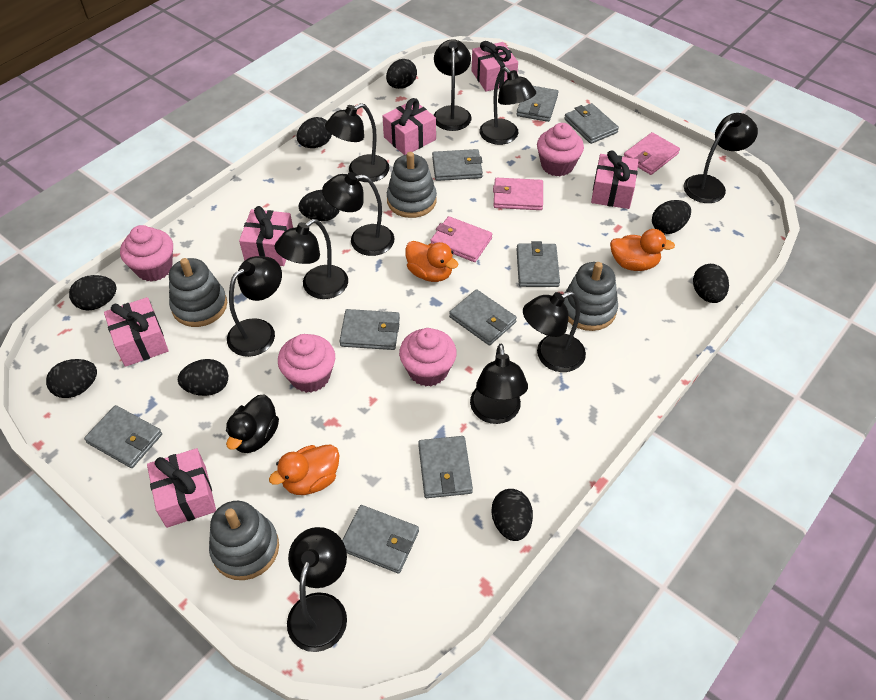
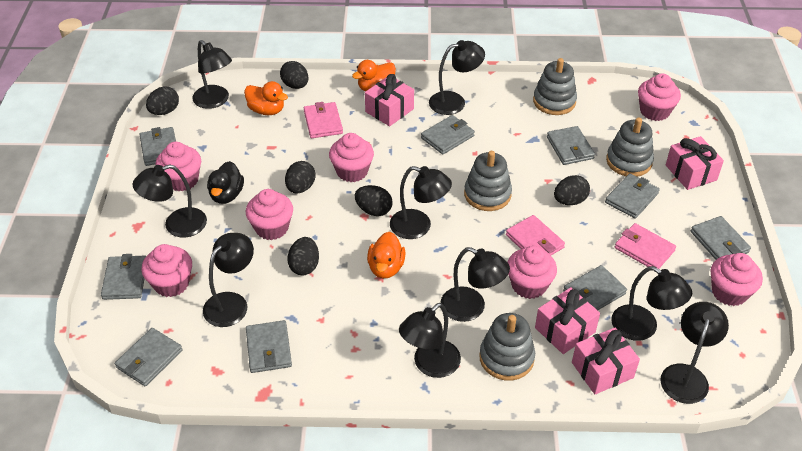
black egg: [46,359,97,398] [69,275,117,311] [178,359,228,396] [296,117,332,148] [299,190,340,221] [386,59,417,89] [491,489,533,541] [652,200,691,234] [693,264,729,303] = 9 -> [146,87,179,115] [280,61,308,89] [285,161,316,193] [287,237,319,275] [355,185,392,216] [554,175,590,205] = 6
black lamp: [227,256,282,357] [274,219,348,299] [287,527,347,652] [322,172,394,256] [325,103,390,182] [434,39,472,131] [470,344,528,424] [479,67,536,145] [523,291,586,372] [683,113,758,203] = 10 -> [132,164,207,237] [192,40,232,109] [203,233,254,327] [390,166,452,239] [399,303,461,378] [429,40,485,115] [441,247,510,322] [611,266,692,341] [660,302,729,404] = 9
pink cupcake: [120,225,173,282] [278,334,335,393] [399,328,457,386] [537,123,584,176] = 4 -> [142,244,192,297] [155,142,201,191] [246,189,293,240] [329,133,374,182] [508,246,557,299] [638,74,681,121] [711,253,763,306] = 7
pink gift: [104,297,169,367] [147,448,216,528] [239,206,293,266] [382,98,436,155] [472,41,518,92] [591,150,639,209] = 6 -> [365,74,414,126] [535,287,600,354] [572,328,640,394] [666,136,724,190] = 4

